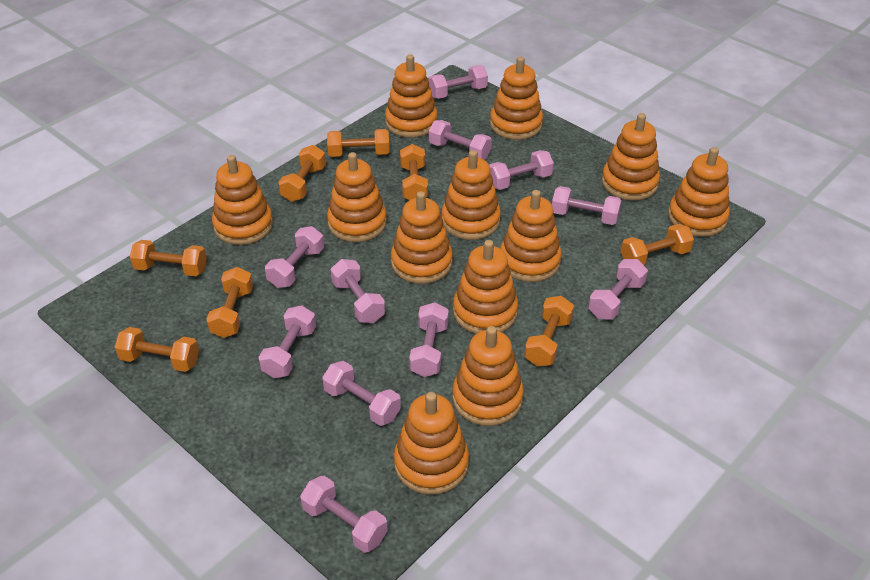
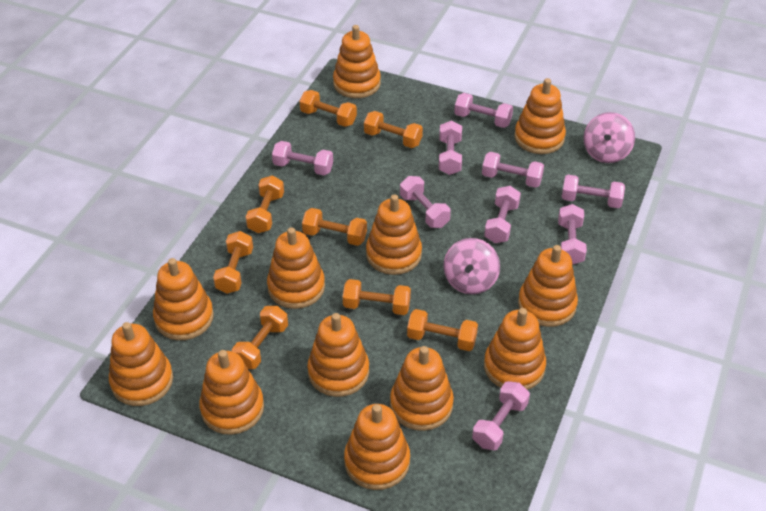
pink dumbbell: [259,305,316,378] [265,226,324,288] [300,476,388,553] [322,361,401,426] [330,259,385,323] [409,302,449,377] [428,65,488,99] [429,120,492,160] [489,150,554,190] [552,186,622,225] [588,259,648,320] = 11 -> [272,141,333,175] [400,176,451,228] [439,121,462,175] [454,93,513,128] [472,381,530,450] [482,152,544,188] [484,186,521,243] [558,204,587,265] [562,175,625,208] = 9
pink spinning top: none = 0 -> [443,238,500,294] [584,112,635,163] = 2

